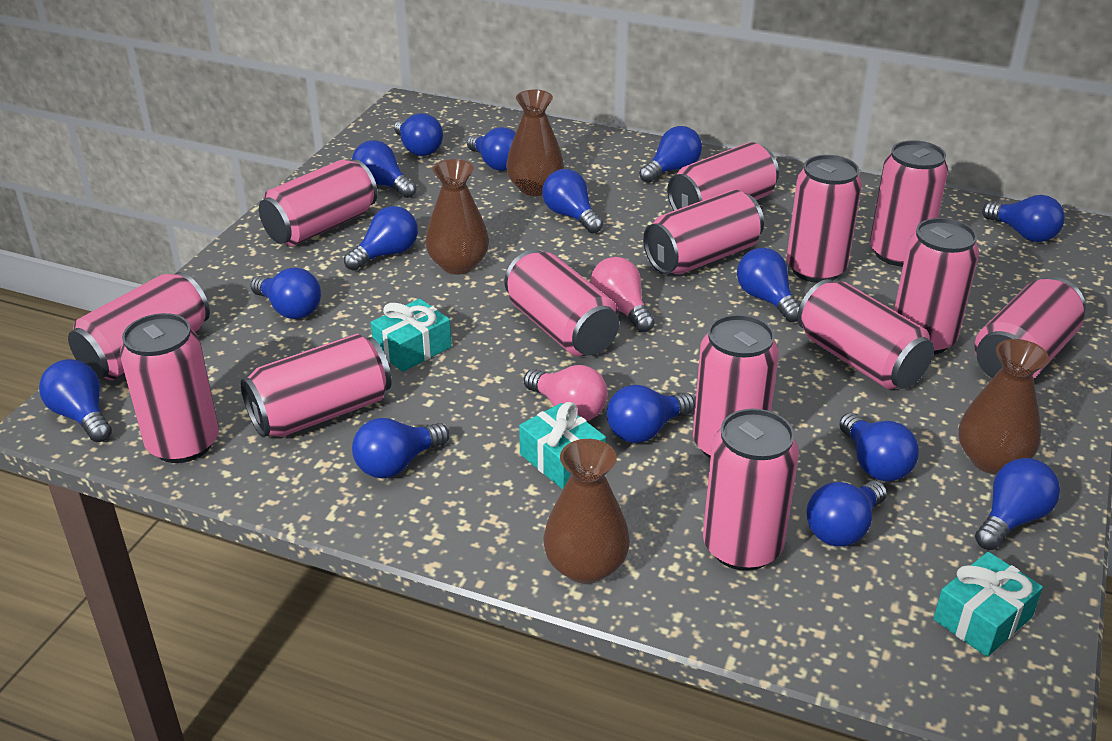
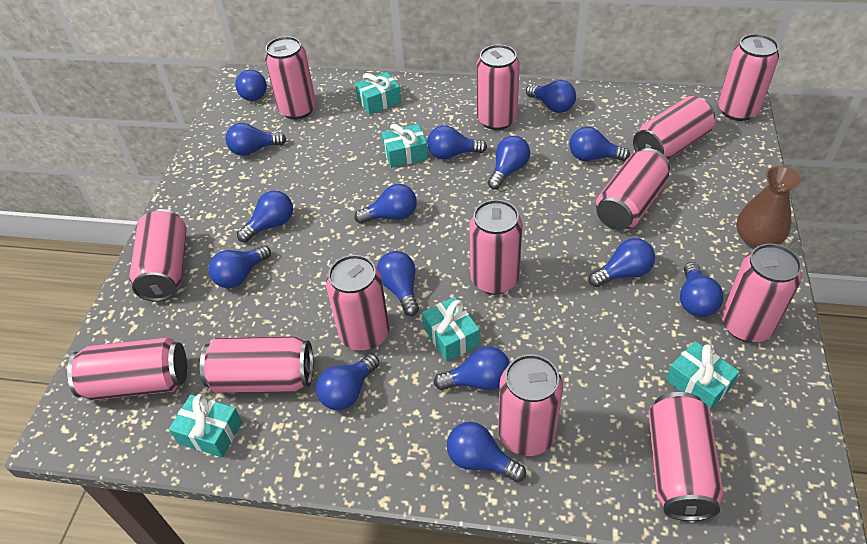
brown vase: [425,159,489,275] [506,90,564,196] [543,439,630,584] [958,339,1049,474] = 4 -> [737,166,801,249] = 1
pink can: [68,272,210,380] [120,313,219,463] [241,334,392,437] [259,159,378,246] [504,250,619,356] [643,190,764,274] [667,142,779,211] [693,314,779,459] [703,409,799,571] [786,155,862,283] [797,279,934,389] [870,140,948,267] [894,218,979,355] [975,277,1086,379] = 14 -> [67,337,187,400] [129,209,187,302] [200,336,313,393] [265,36,316,119] [326,255,389,351] [469,200,523,294] [477,44,520,130] [498,354,563,456] [596,148,670,230] [633,96,715,160] [648,392,723,521] [718,34,779,121] [722,244,802,342] = 13
pink light bulb: [524,365,608,421] [590,257,655,332] = 2 -> none = 0
turquoise gift: [371,299,452,372] [519,402,606,489] [934,552,1043,657] = 3 -> [169,394,242,458] [355,72,401,115] [382,124,428,168] [422,297,480,361] [666,341,740,411] = 5

